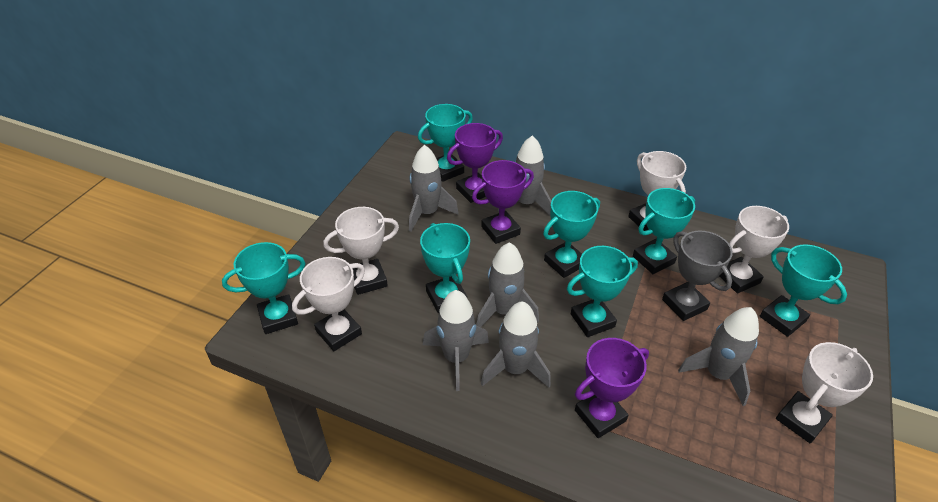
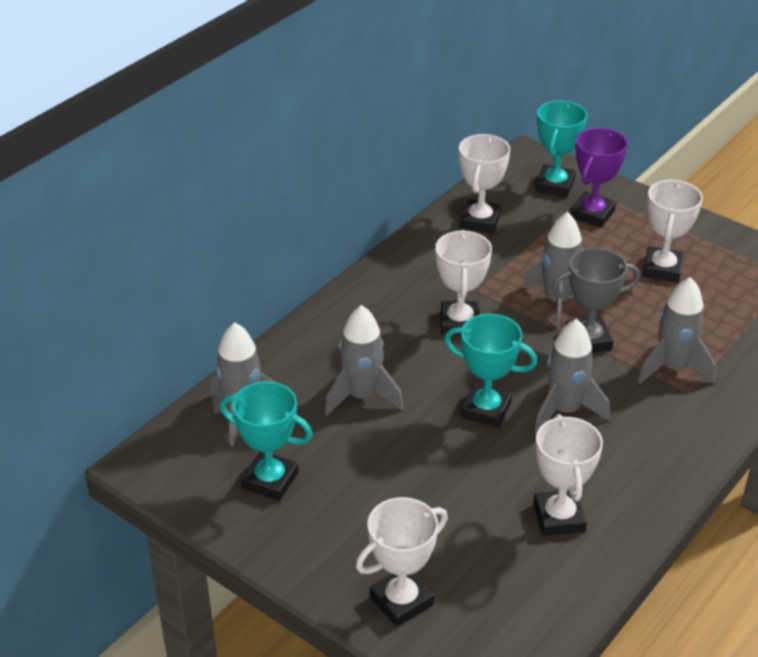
grey rocket: [409,145,459,232] [423,290,489,391] [476,242,539,327] [481,301,551,388] [498,135,551,215] [678,307,759,406] = 6 -> [210,322,274,446] [325,305,403,416] [522,212,582,328] [534,319,610,433] [638,277,716,384] = 5
purple trophy: [447,123,503,203] [472,160,534,244] [575,338,649,438] = 3 -> [571,128,628,228] = 1
turquoise trophy: [222,242,306,334] [418,104,473,182] [420,223,470,313] [543,191,600,278] [567,246,638,337] [633,188,695,274] [760,244,847,337] = 7 -> [220,381,313,501] [444,314,538,428] [535,101,587,197] = 3

